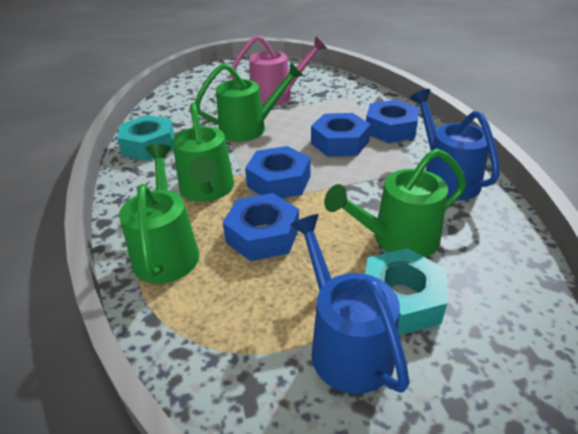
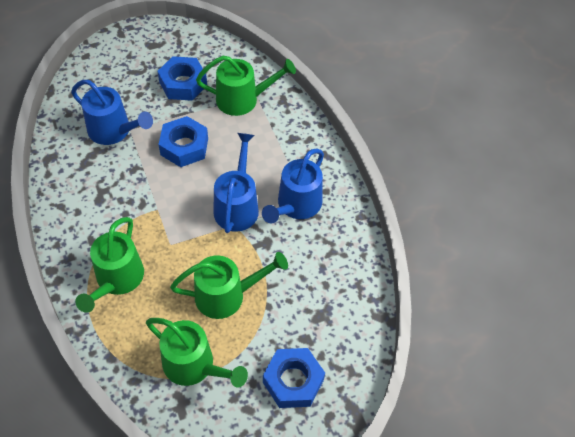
blue nut: [223,193,299,261] [245,146,310,198] [311,113,371,157] [366,100,419,143] = 4 -> [157,56,207,101] [158,116,208,167] [263,348,325,408] = 3
blue watering can: [290,214,410,394] [410,89,500,200] = 2 -> [71,80,153,145] [214,133,259,233] [262,149,324,224] = 3
pink watering can: [230,35,326,106] = 1 -> none = 0
turquoise nut: [117,115,175,160] [365,248,447,336] = 2 -> none = 0

